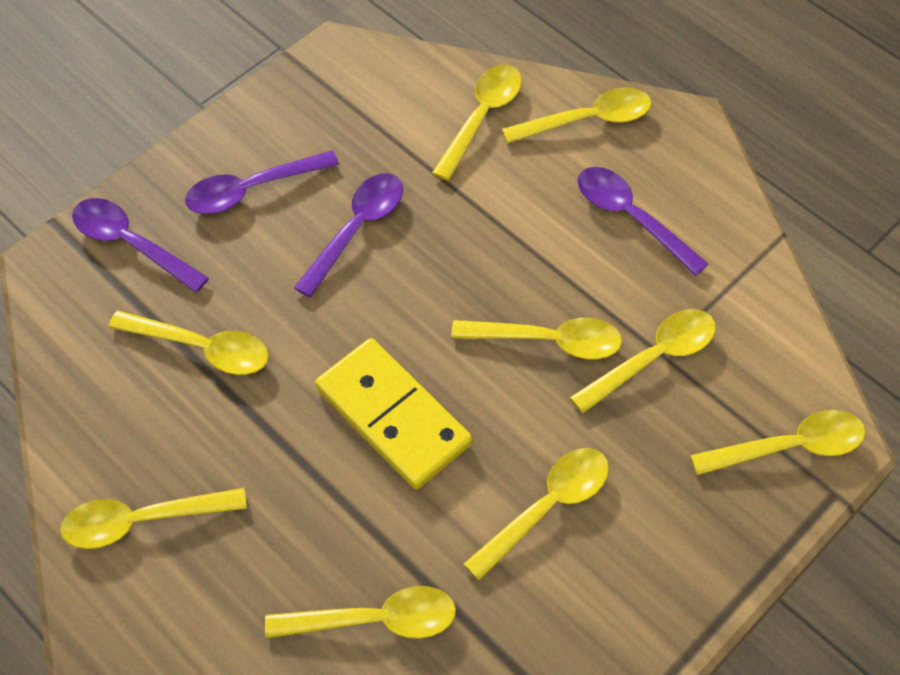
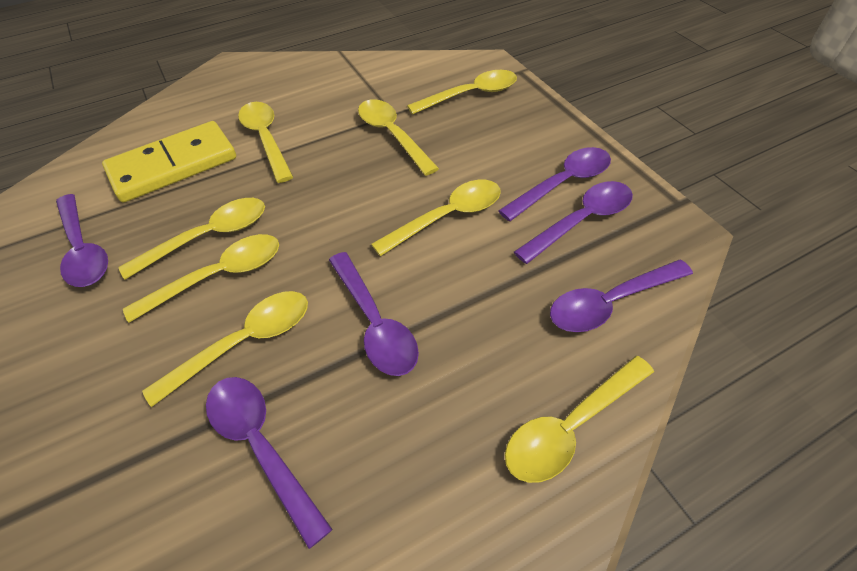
purple spoon: [72,198,209,293] [185,150,339,214] [294,173,403,297] [577,167,709,276] = 4 -> [56,194,108,287] [206,377,333,549] [329,252,419,376] [498,147,611,221] [514,181,633,264] [550,260,693,332] = 6
yellow spoon: [60,488,247,549] [109,311,269,375] [265,586,456,639] [432,64,522,181] [451,318,622,359] [464,448,609,581] [502,87,652,144] [570,309,716,414] [690,410,865,476] = 9 -> [118,198,265,280] [123,234,279,323] [142,291,308,407] [238,102,293,183] [358,99,439,176] [371,180,501,256] [407,70,517,114] [505,356,654,483] = 8

